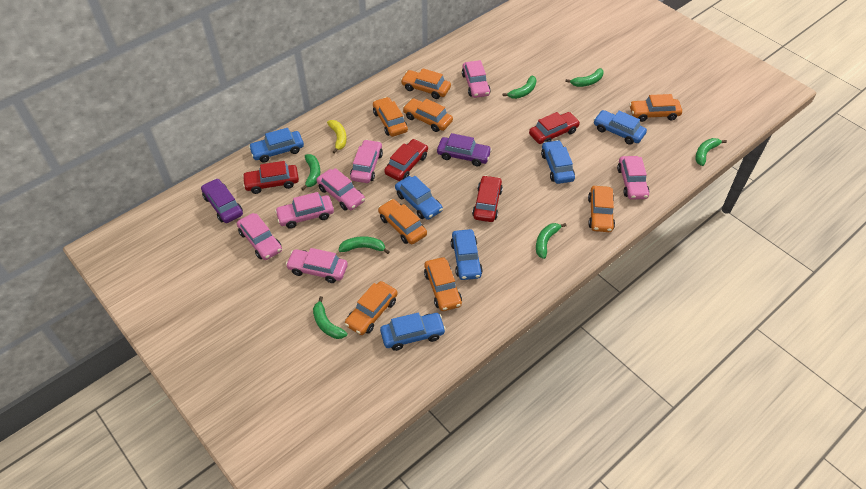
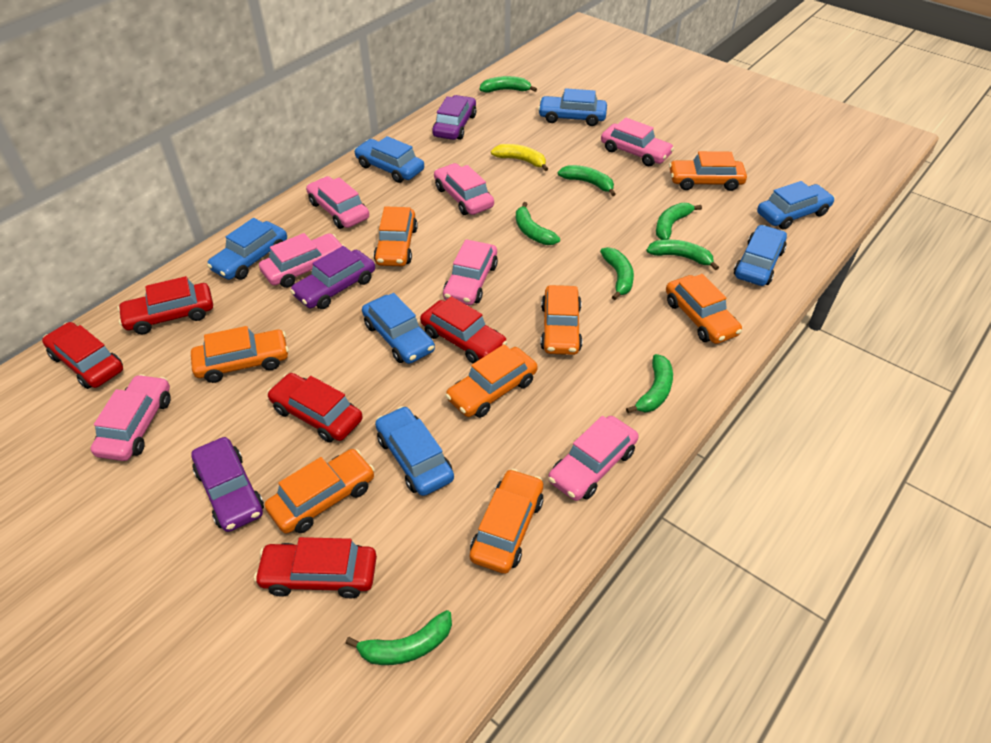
blue car: [249,128,304,163] [380,313,446,351] [395,176,443,220] [451,229,483,280] [541,140,575,184] [594,110,647,145] = 6 -> [207,218,287,280] [354,136,424,183] [362,293,435,364] [375,406,454,496] [538,88,607,126] [734,225,787,286] [757,181,835,230] = 7
green banana: [301,154,320,190] [313,296,347,339] [338,236,390,254] [503,76,537,99] [536,223,567,259] [565,68,604,87] [695,138,727,166] = 7 -> [345,610,452,665] [480,76,537,92] [516,202,560,245] [558,165,616,196] [600,247,634,300] [626,354,673,413] [646,240,719,270] [656,203,702,240] = 8
purple car: [201,178,243,223] [437,133,492,166] = 2 -> [191,437,264,532] [290,246,375,309] [432,95,476,140] = 3
red car: [242,161,299,194] [384,139,428,181] [472,175,503,222] [529,112,580,144] = 4 -> [42,322,123,389] [117,276,213,334] [254,537,377,598] [267,373,363,443] [420,296,507,363] = 5

